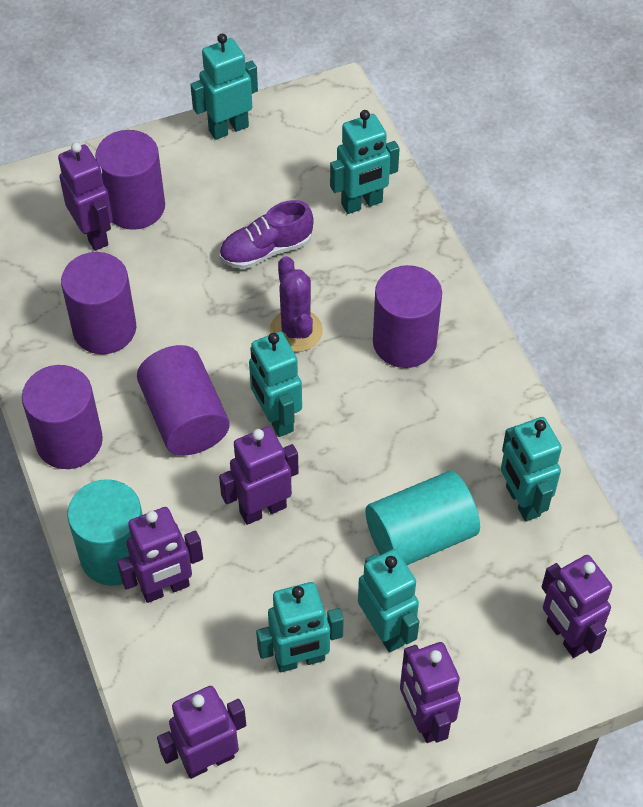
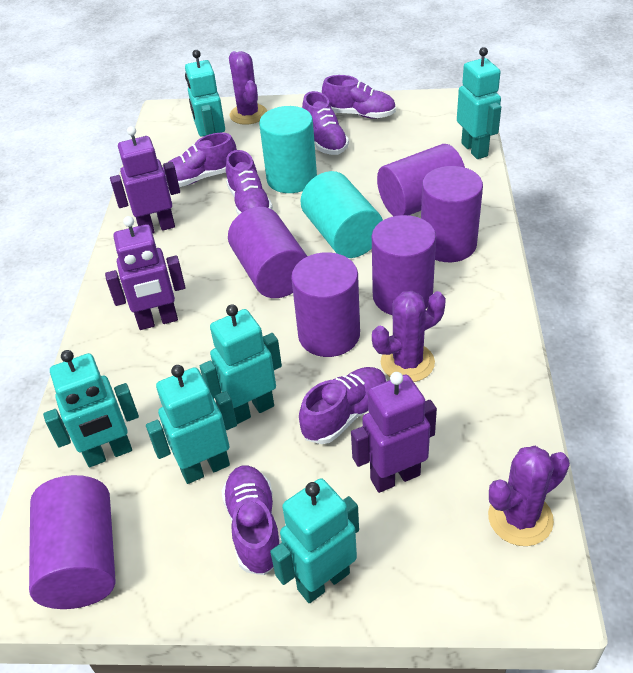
purple cactus: [270,256,323,352] = 1 -> [229,51,267,125] [372,291,446,382] [488,446,570,546] = 3
purple cylinder: [22,365,103,469] [61,252,136,354] [95,130,165,230] [137,345,230,456] [373,265,442,368] = 5 -> [29,475,116,609] [228,207,307,298] [291,252,360,357] [372,215,436,315] [377,144,465,216] [421,166,483,262] = 6
purple robot: [58,142,113,251] [117,507,203,603] [157,686,246,779] [219,426,299,525] [400,642,461,743] [542,555,612,658] = 6 -> [105,216,185,330] [110,126,180,233] [351,372,437,493] = 3
purple shoe: [220,200,314,269] = 1 -> [163,133,237,187] [222,465,281,575] [226,150,273,215] [299,367,387,444] [302,91,349,155] [322,75,396,119] = 6

